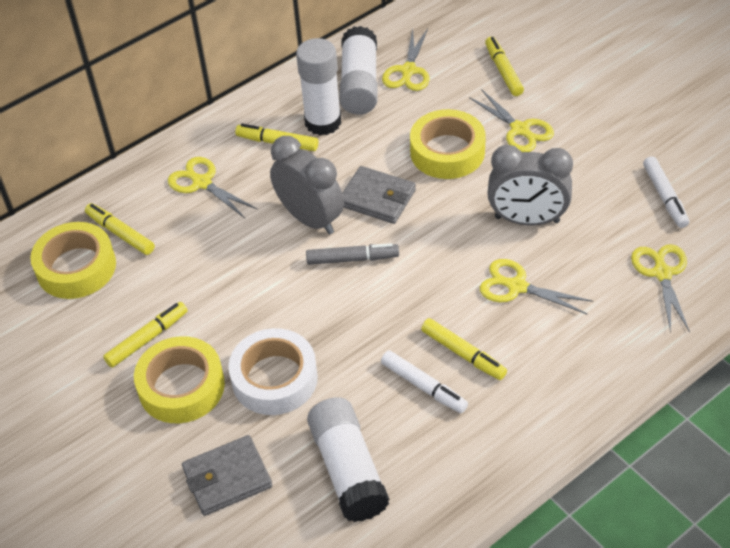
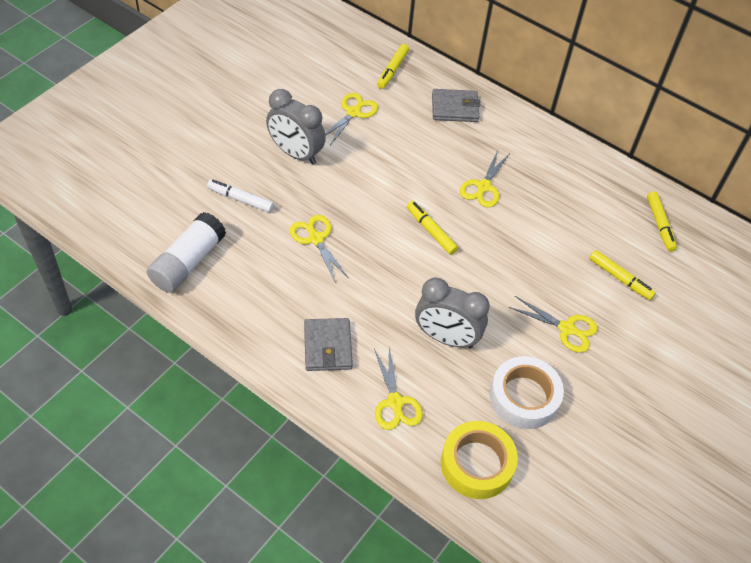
grey marker: [306,243,399,265] = 1 -> none = 0
white glue stick: [296,38,341,135] [307,397,389,522] [339,26,378,115] = 3 -> [147,212,226,293] = 1
white marker: [381,350,468,413] [643,156,689,228] = 2 -> [207,179,274,213] = 1
yellow marker: [85,203,155,255] [103,302,188,368] [235,124,318,151] [421,318,507,380] [485,37,524,96] = 5 -> [377,44,409,89] [407,201,458,255] [589,250,656,300] [647,191,677,252] = 4
yellow tape: [30,222,116,299] [134,336,225,423] [410,109,486,179] = 3 -> [441,421,518,499] = 1

